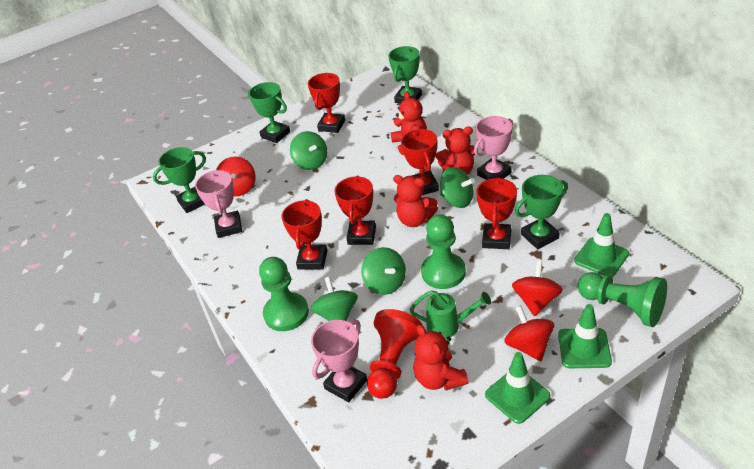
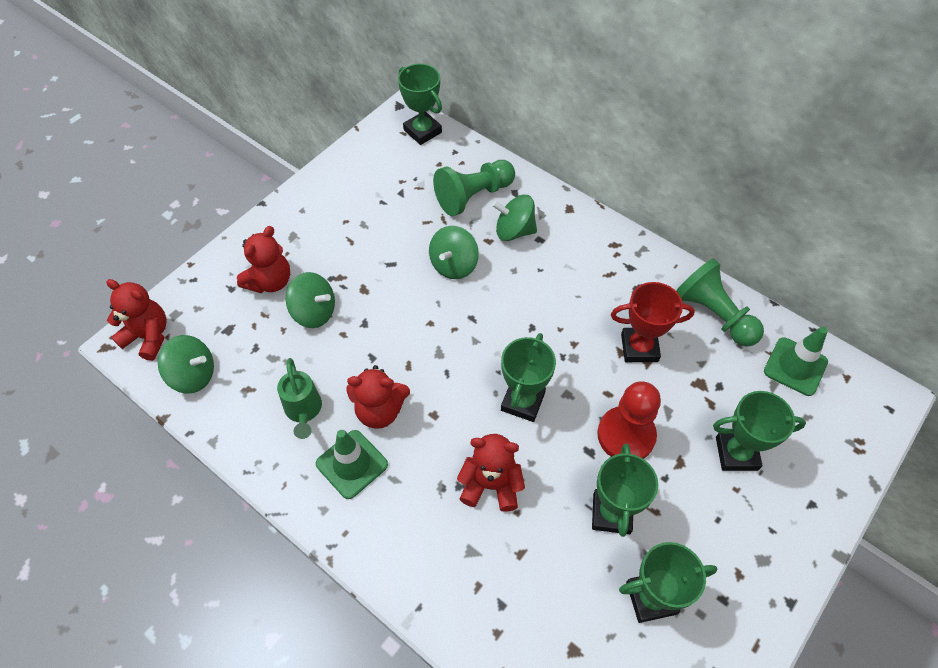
green pawn: [259,257,309,331] [421,214,466,289] [578,272,667,327] = 3 -> [433,160,515,216] [676,258,764,347] = 2
green traffic cone: [485,352,550,424] [558,304,612,368] [574,213,629,277] = 3 -> [316,430,388,499] [764,327,828,396] = 2
green trophy: [153,147,206,213] [248,82,290,143] [388,46,422,104] [515,175,568,249] = 4 -> [398,64,442,145] [501,333,556,422] [592,444,658,537] [619,542,717,623] [713,391,806,471] = 5
pink trophy: [195,170,242,238] [311,320,367,402] [474,116,514,180] = 3 -> none = 0
red spinning top: [216,156,256,196] [504,305,554,361] [512,261,563,316] = 3 -> none = 0
red trophy: [281,199,327,270] [308,73,345,133] [334,176,376,245] [401,129,439,195] [476,177,517,249] = 5 -> [611,282,695,362] = 1

